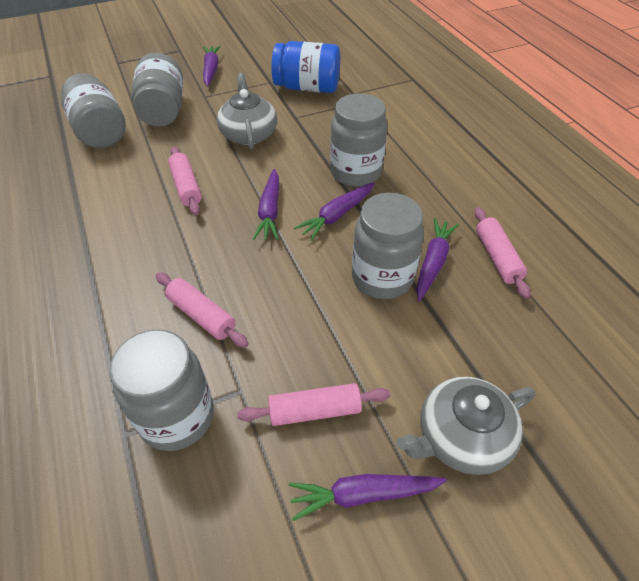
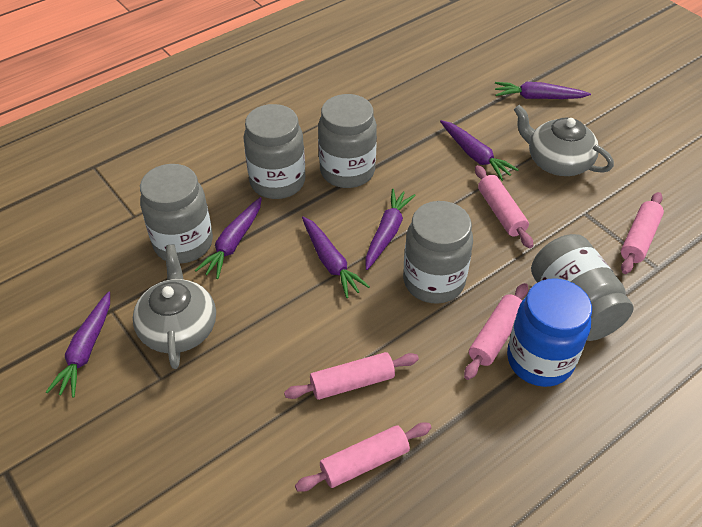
pink rolling pin: [156,272,248,348] [168,147,202,215] [237,383,391,426] [474,207,530,299] = 4 -> [284,352,419,400] [295,422,431,492] [464,283,528,380] [475,165,533,248] [621,192,664,274] = 5
purple carrot: [203,46,221,87] [253,169,279,240] [289,474,447,521] [294,182,375,241] [416,218,459,301] = 5 -> [46,291,110,398] [195,197,262,279] [302,216,370,298] [365,189,416,270] [440,120,519,181] [495,82,591,99] = 6

